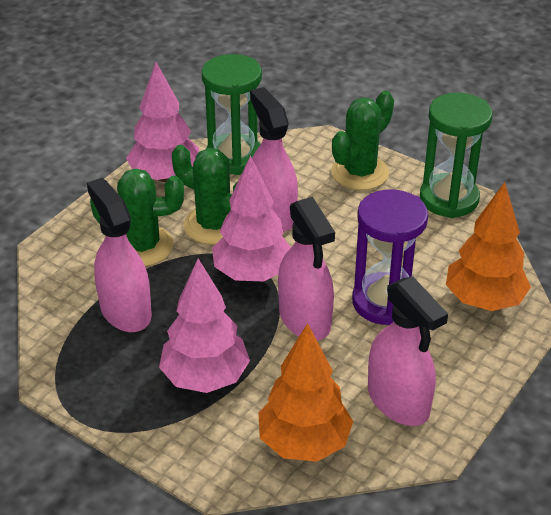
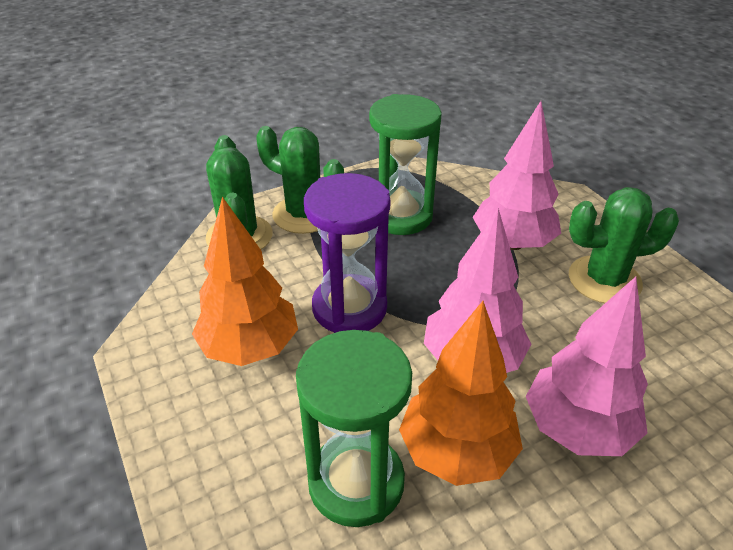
pink spray bottle: [87,178,152,332] [250,87,298,232] [278,197,335,340] [368,276,448,426] = 4 -> none = 0

